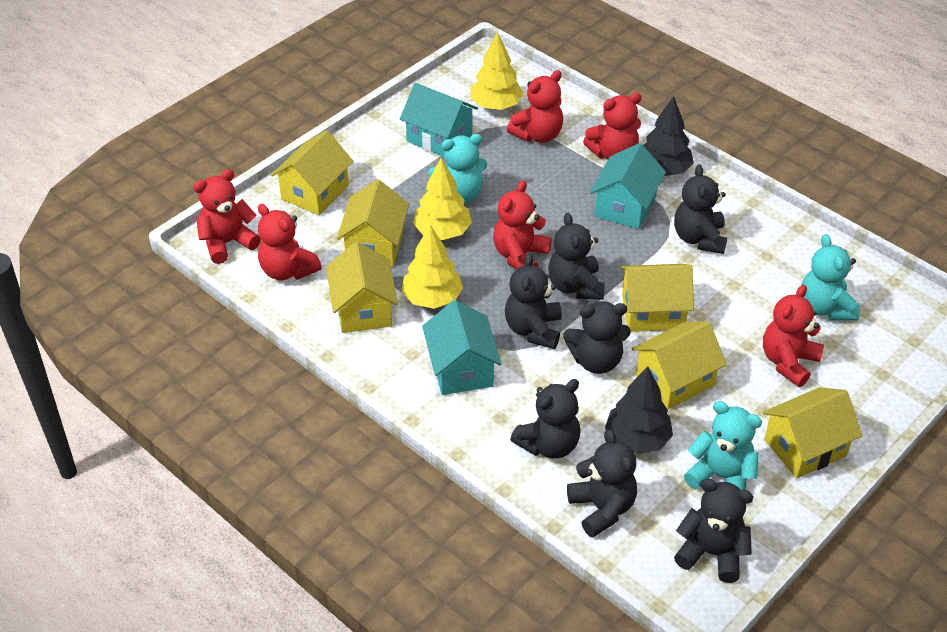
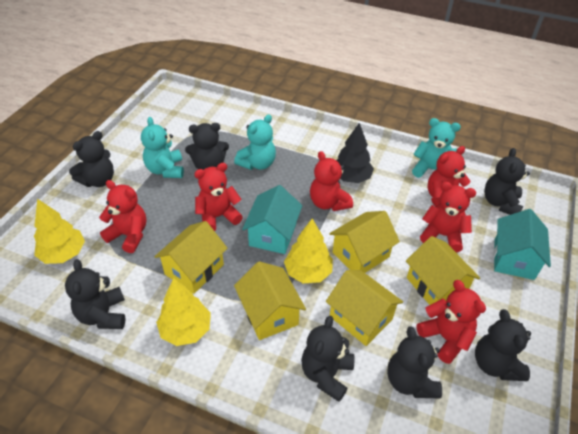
black tree: [605,366,673,454] [643,96,694,176] = 2 -> [337,123,374,183] = 1
turquoise house: [400,83,478,157] [422,300,502,395] [590,143,666,229] = 3 -> [242,185,302,254] [493,209,551,280] = 2
yellow house: [271,130,354,215] [326,242,398,333] [337,179,409,266] [620,264,694,332] [632,321,727,410] [763,387,862,478] = 6 -> [154,221,228,294] [234,261,306,340] [326,270,403,346] [329,211,400,273] [406,236,480,305] = 5

